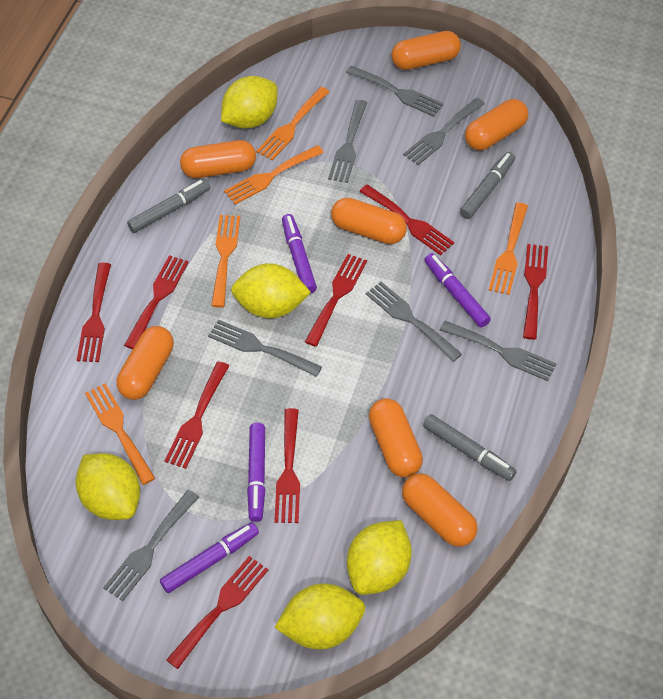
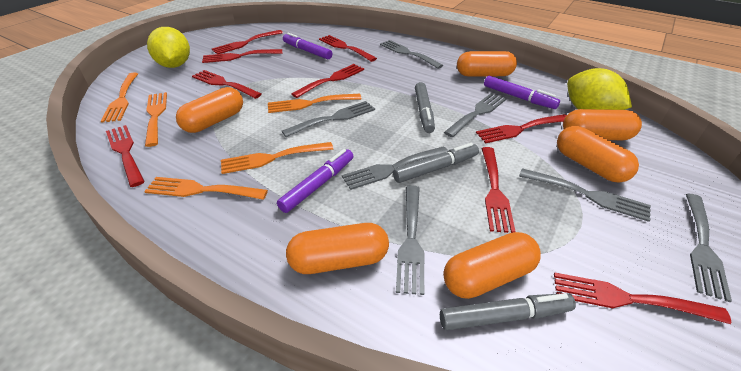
orange capsule: [117,326,174,400] [180,140,256,178] [331,198,407,244] [369,398,423,478] [391,31,461,70] [402,473,477,547] [465,99,528,150] = 7 -> [176,87,243,133] [286,223,389,274] [443,232,541,299] [457,51,517,76] [557,126,639,182] [563,109,642,140] = 6
purple marker: [160,522,259,593] [247,423,265,522] [282,214,317,294] [424,253,491,327] = 4 -> [277,149,353,213] [283,33,332,59] [484,76,560,109] = 3
red fork: [77,263,111,362] [124,255,189,349] [165,361,229,469] [166,556,268,669] [274,408,300,523] [305,254,367,347] [360,184,454,256] [523,244,548,340] = 8 -> [106,125,145,187] [192,70,262,99] [202,49,283,63] [212,30,283,54] [291,64,364,98] [319,35,377,62] [476,114,567,143] [481,147,516,233] [554,273,731,324] = 9
yellow lemon: [76,453,140,520] [221,76,278,129] [231,263,311,318] [274,584,365,649] [347,520,412,595] = 5 -> [147,27,190,68] [567,68,632,110] = 2

